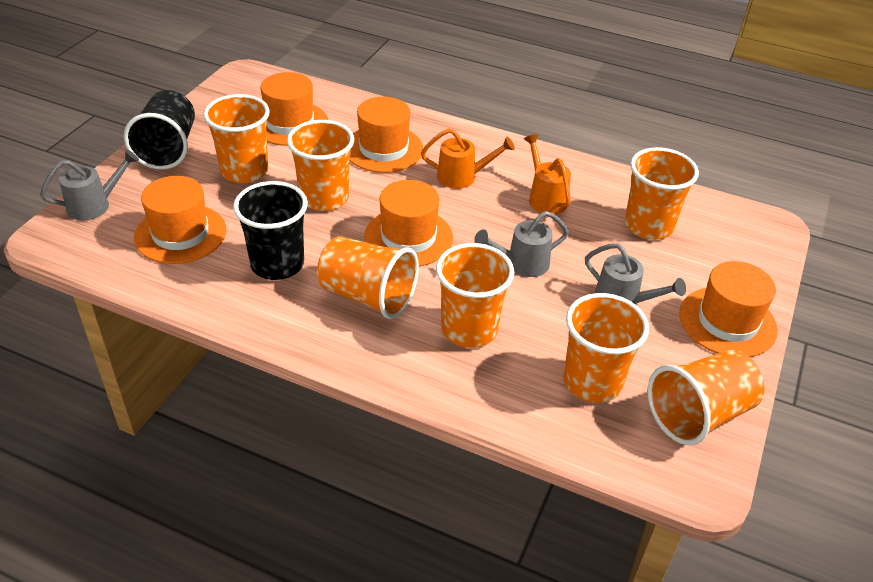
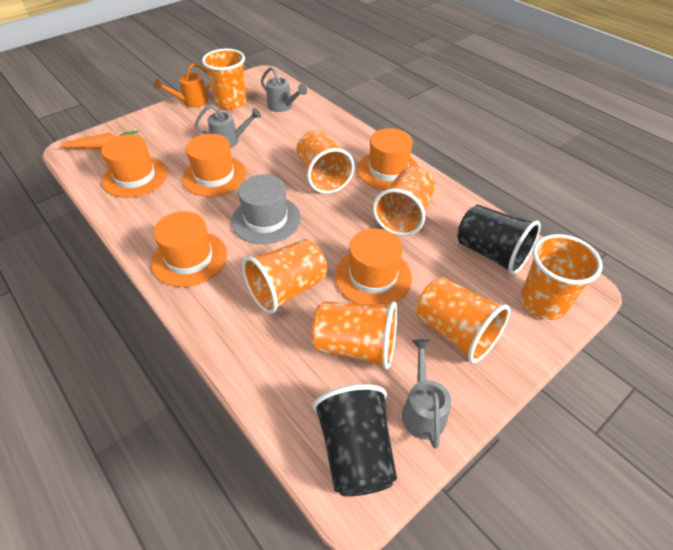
grey hat: none = 0 -> [231,175,301,244] = 1
orange carrot: none = 0 -> [60,131,139,149] = 1
orange watering can: [421,128,515,189] [524,134,571,214] = 2 -> [154,63,211,107] = 1

